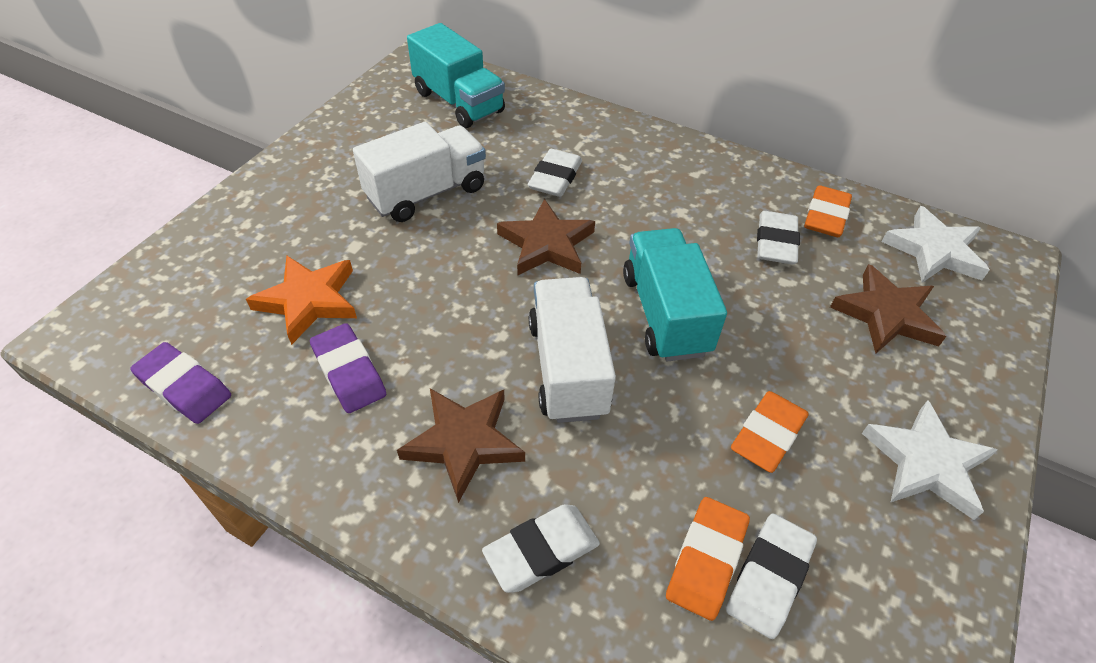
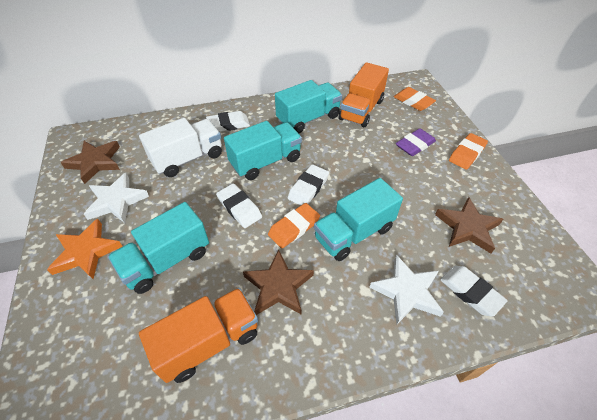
orange truck: none = 0 -> [139,288,258,383] [339,62,389,127] = 2
purple eraser: [130,342,231,424] [310,323,386,413] = 2 -> [396,128,436,156] = 1
turquoise truck: [407,23,505,128] [623,228,727,362] = 2 -> [108,202,209,294] [224,121,302,180] [275,80,342,133] [314,178,403,261] = 4
white truck: [353,122,486,222] [529,277,616,423] = 2 -> [139,118,222,177] = 1

